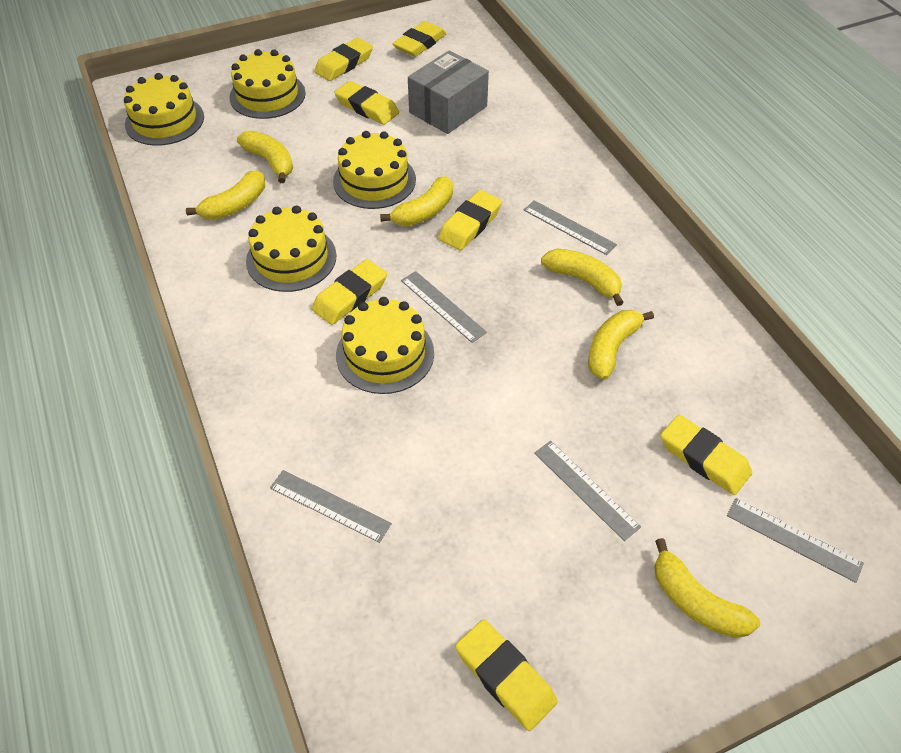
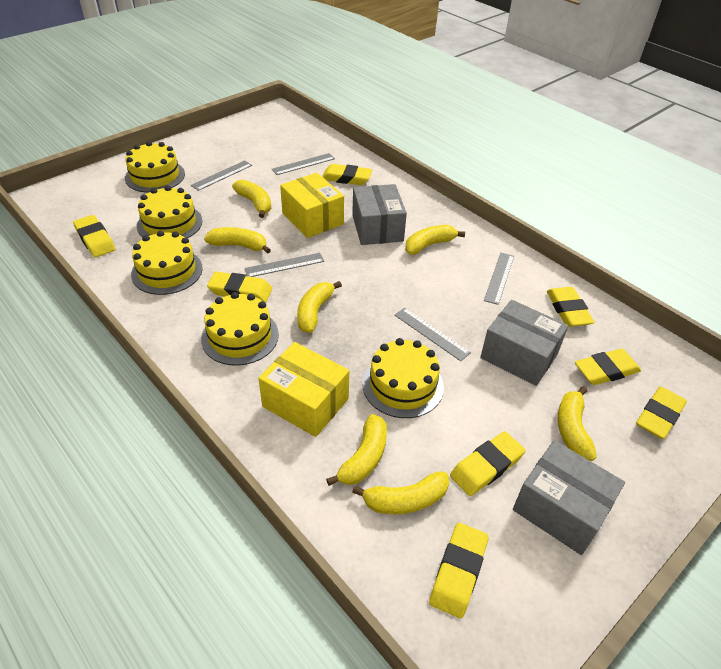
grey box: [408,51,489,134] = 1 -> [352,184,407,245] [480,300,569,386] [513,440,625,555] = 3
yellow banana: [186,170,265,220] [237,131,293,183] [380,176,453,226] [541,248,624,306] [588,310,654,380] [654,538,760,638] = 6 -> [204,227,271,254] [232,179,271,218] [297,281,342,333] [326,414,387,486] [352,471,449,514] [405,225,465,255] [558,386,596,461] = 7
yellow box: none = 0 -> [258,342,349,437] [280,173,344,238] = 2
yellow eraser: [312,259,387,325] [314,38,373,81] [334,81,399,125] [393,21,447,57] [438,190,502,251] [455,619,558,731] [660,415,752,495] = 7 -> [73,215,116,257] [207,271,272,303] [322,164,372,185] [429,523,489,619] [450,431,526,496] [547,287,595,327] [575,349,641,385] [636,386,687,439] = 8

